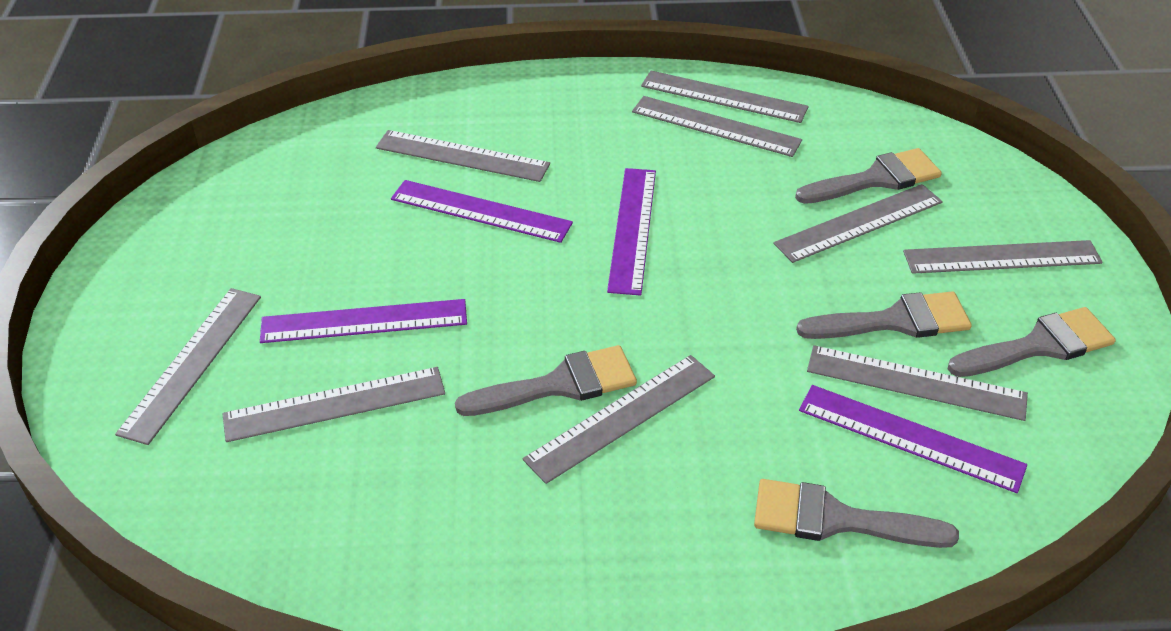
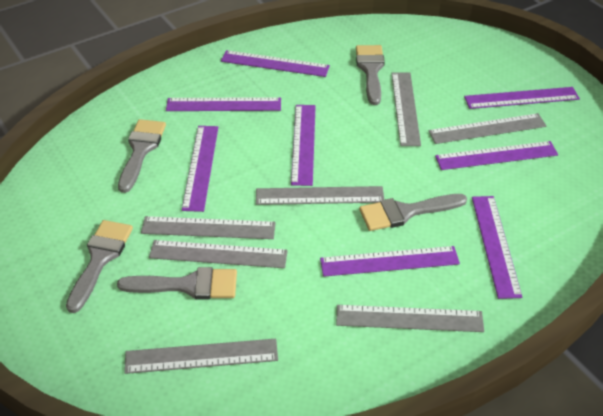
grey ruler: [115,288,261,445] [223,367,445,442] [376,130,550,182] [522,355,715,484] [632,96,802,157] [641,71,809,123] [773,184,943,263] [807,345,1028,421] [903,240,1103,274] = 9 -> [124,339,278,374] [141,216,276,239] [149,240,288,268] [256,186,384,205] [336,305,484,332] [392,72,421,146] [428,113,546,144] = 7
purple ruler: [260,299,467,343] [391,180,573,243] [607,168,656,296] [799,385,1027,493] = 4 -> [166,97,281,111] [182,126,218,212] [221,50,330,77] [291,105,316,186] [320,246,460,277] [435,141,558,170] [464,87,580,109] [472,196,522,299] = 8

